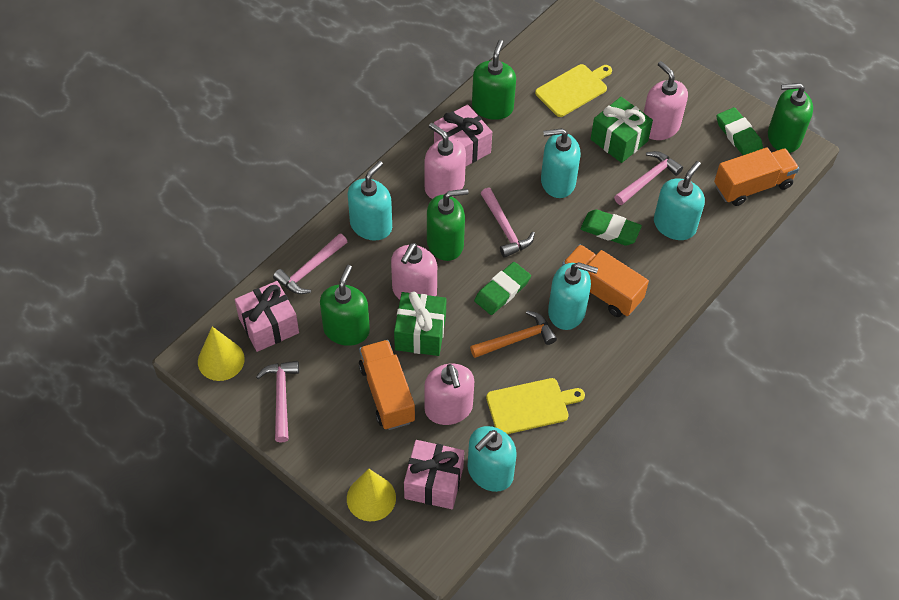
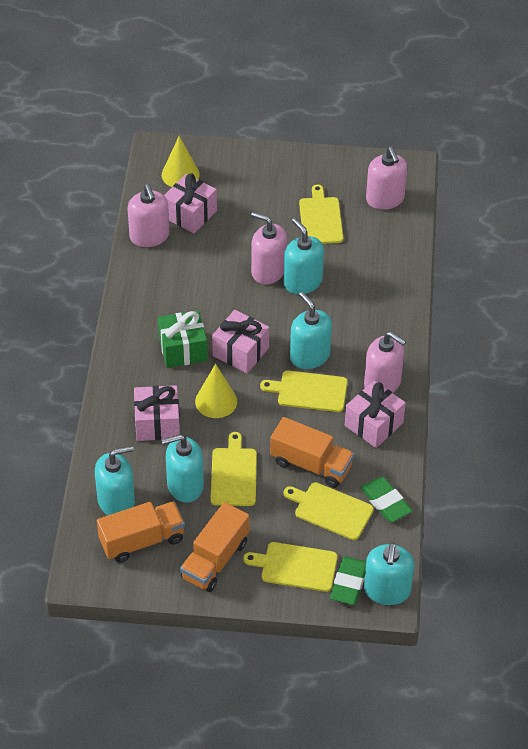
green eraser: [474,262,531,315] [581,209,642,246] [717,107,763,155] = 3 -> [330,556,366,605] [361,477,412,522] = 2
green gift: [394,291,446,356] [591,97,653,163] = 2 -> [158,310,208,368] = 1
green soap dispenser: [320,265,370,346] [427,189,469,261] [472,40,516,120] [768,83,813,153] = 4 -> none = 0
orange hammer: [470,311,557,358] = 1 -> none = 0
pink gift: [235,281,299,352] [404,440,464,509] [434,105,492,167] = 3 -> [134,385,180,441] [164,174,217,233] [212,310,270,373] [345,381,406,448] = 4
pink hammer: [256,361,299,443] [273,233,347,294] [481,188,535,258] [614,151,683,205] = 4 -> none = 0
yellow cutting board: [486,378,585,434] [535,64,612,117] = 2 -> [210,432,257,506] [243,542,338,592] [260,370,348,412] [284,482,374,540] [299,184,343,244] = 5

